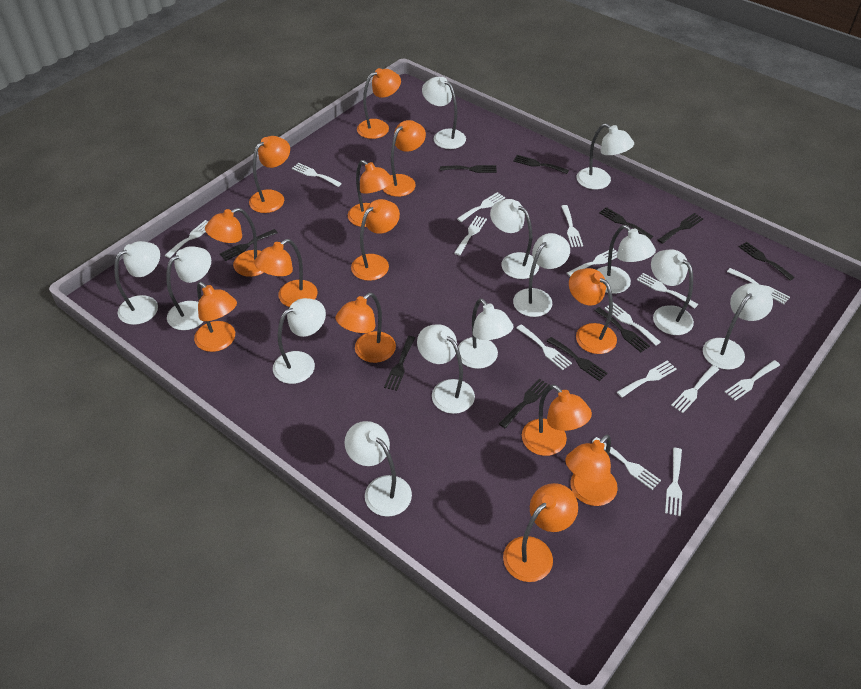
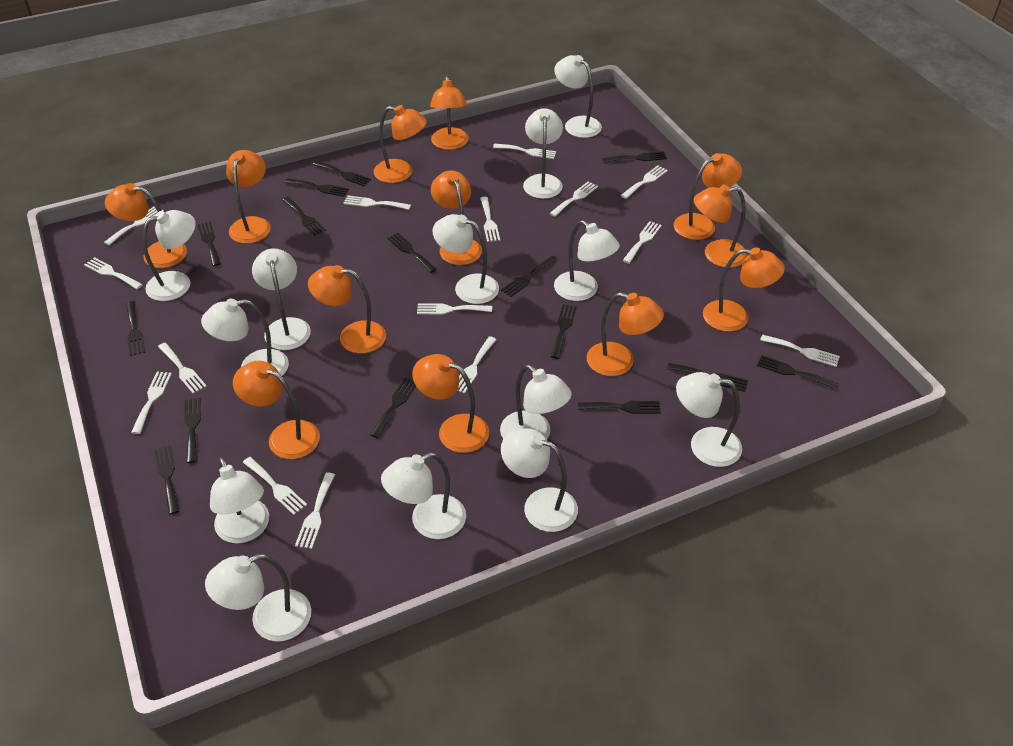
black fork: [220,229,278,261] [384,336,415,391] [440,165,497,173] [499,379,550,428] [513,155,569,174] [547,337,608,381] [594,307,650,352] [599,207,653,239] [658,213,703,244] [739,242,795,281] = 10 -> [126,301,145,356] [154,445,180,515] [184,398,201,463] [198,222,221,266] [282,197,326,236] [284,178,349,197] [312,161,371,186] [370,377,416,438] [387,233,437,273] [501,256,558,297] [551,304,577,359] [578,401,661,414] [603,151,667,163] [667,363,748,392] [757,355,838,390] = 15
orange lamp: [194,282,237,352] [205,208,264,277] [249,136,290,213] [254,239,318,307] [335,293,396,363] [348,160,393,227] [351,199,400,281] [357,68,401,139] [382,120,426,197] [503,483,578,582] [522,385,592,456] [565,434,618,506] [569,268,617,354] = 13 -> [105,183,187,268] [226,150,271,244] [233,361,320,459] [308,265,386,354] [374,105,427,183] [412,354,489,453] [430,76,469,150] [431,171,482,265] [587,292,664,376] [673,153,742,240] [694,185,748,268] [703,247,785,332] = 12

